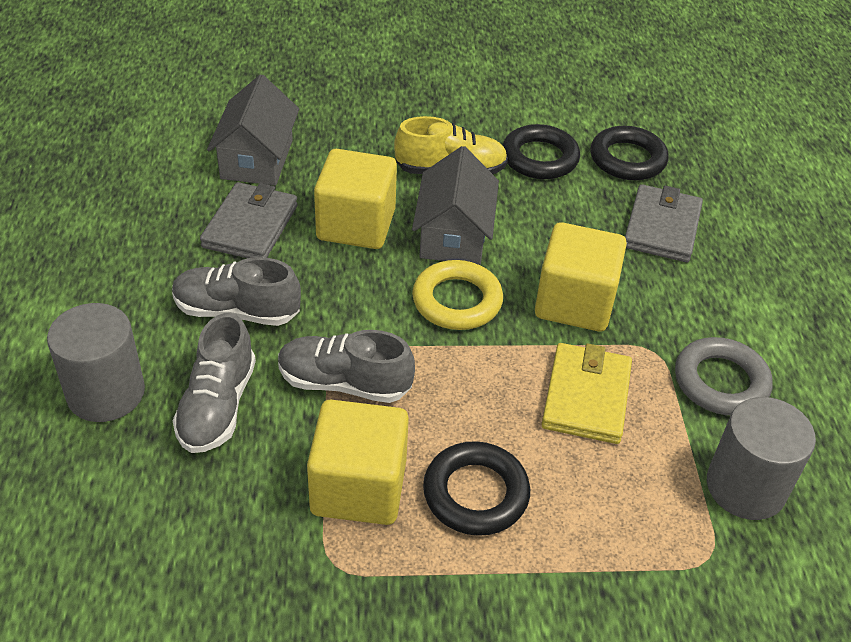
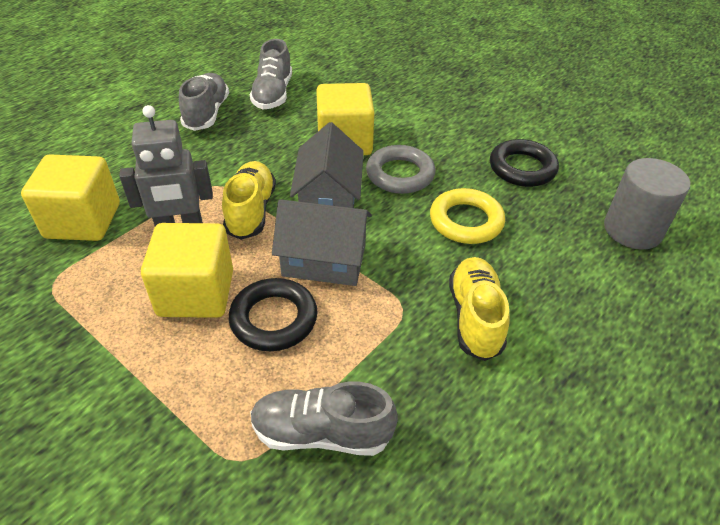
black ring: [423,441,530,536] [502,124,580,179] [590,126,669,180] = 3 -> [229,278,318,351] [490,139,559,187] = 2
grey cylinder: [47,303,145,422] [707,397,816,520] = 2 -> [604,158,690,249] = 1
grey robot: none = 0 -> [119,105,213,226] = 1
grey wallet: [200,182,298,258] [625,184,703,263] = 2 -> none = 0
yellow shoe: [394,116,508,174] = 1 -> [222,161,276,240] [449,257,510,361] = 2
yellow wallet: [541,343,632,444] = 1 -> none = 0

